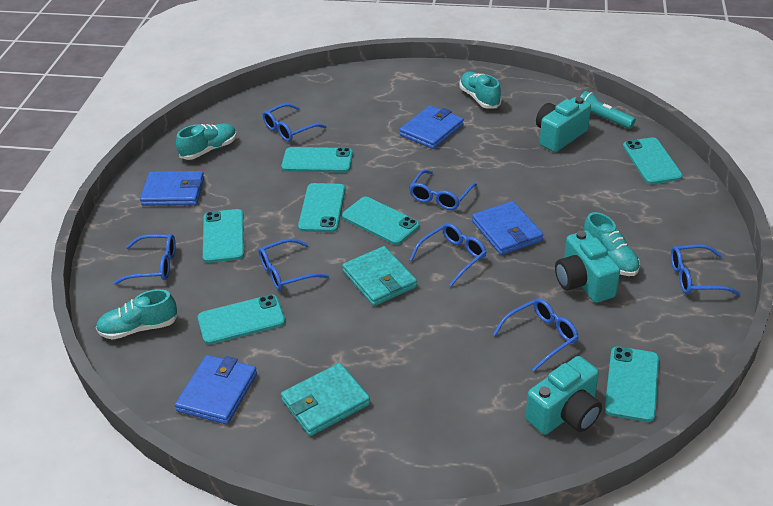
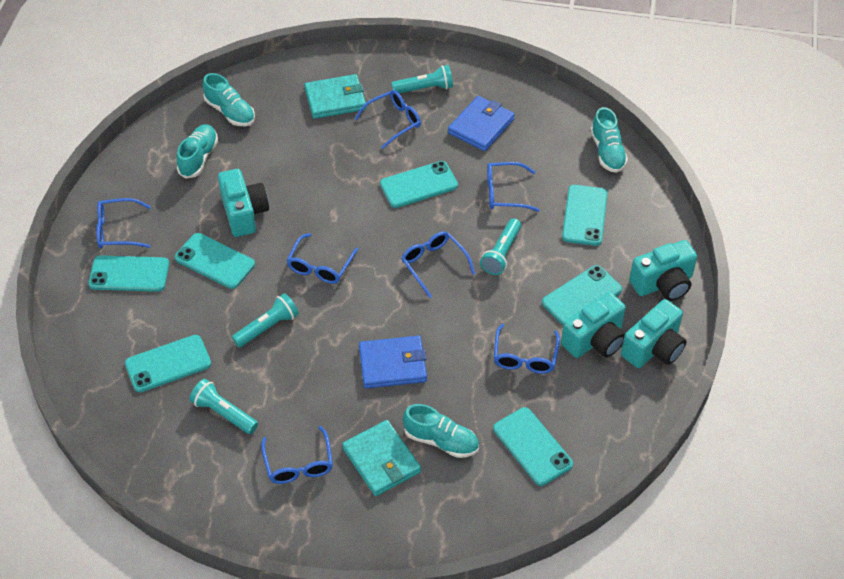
blue wallet: [140,171,204,206] [175,355,257,425] [400,105,464,149] [472,201,543,255] = 4 -> [359,336,427,389] [448,96,515,151] = 2
turquoise camera: [525,356,602,435] [536,97,591,152] [555,231,620,303] = 3 -> [218,169,269,237] [561,292,626,358] [621,299,686,368] [629,240,697,301] = 4
turquoise flashlight: [580,91,636,129] = 1 -> [189,379,258,434] [232,293,299,348] [391,65,453,93] [480,218,521,275] = 4

